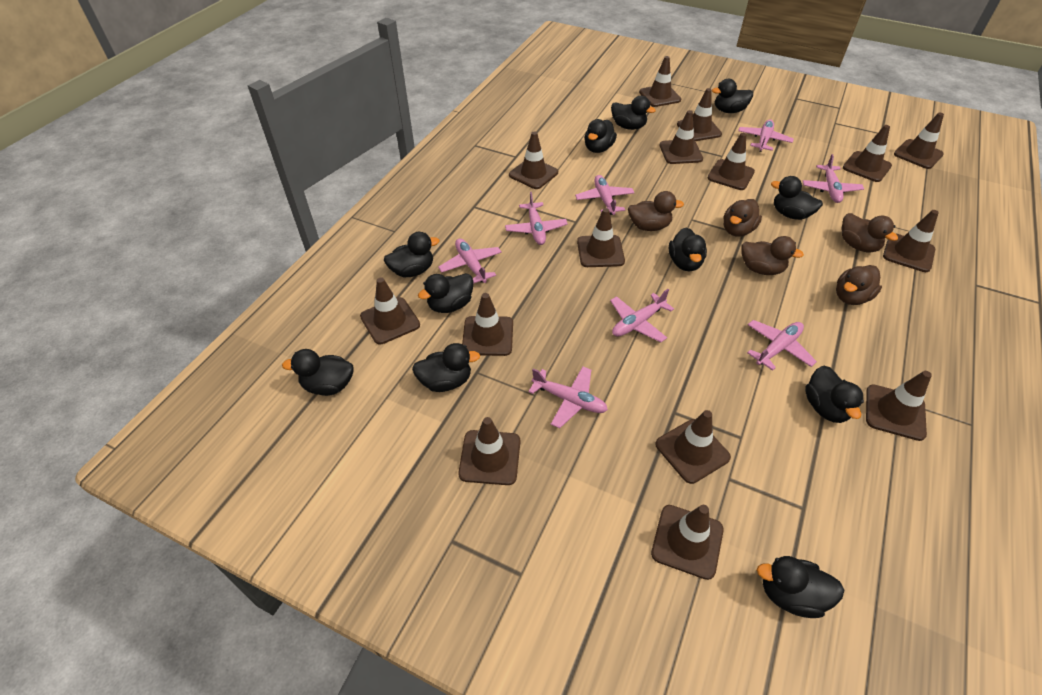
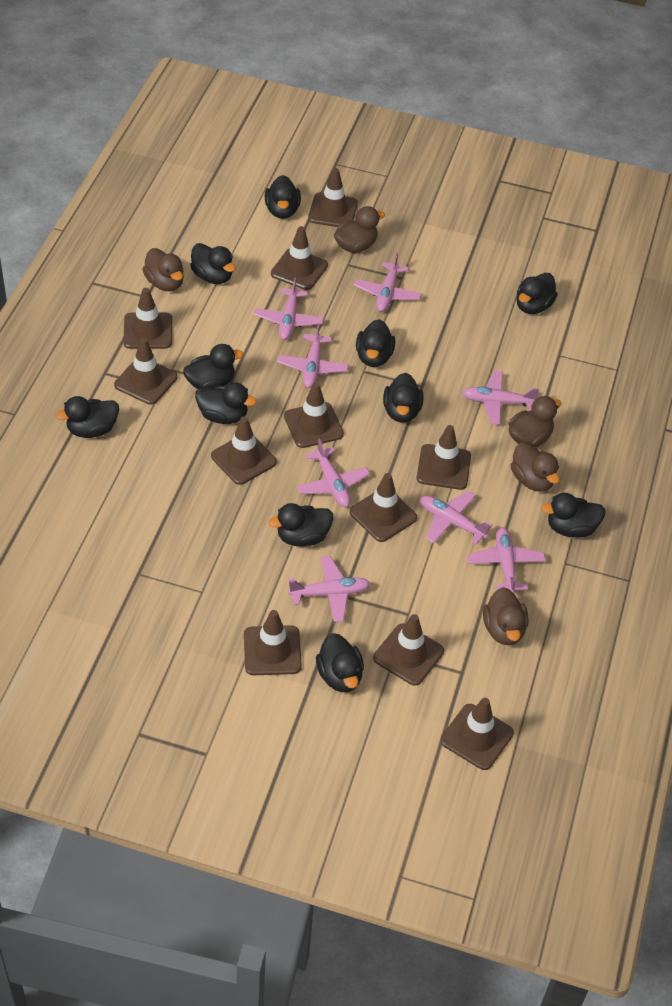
brown traffic cone: [360,277,420,344] [458,417,520,485] [462,293,513,356] [509,131,558,189] [577,208,625,267] [639,56,681,107] [651,505,724,580] [655,410,731,484] [659,110,703,164] [677,88,722,141] [708,133,755,190] [843,125,892,182] [866,371,932,441] [883,210,939,272] [894,113,944,169] = 15 -> [114,338,178,405] [123,288,172,349] [211,416,277,485] [244,610,302,675] [271,226,328,290] [284,383,344,448] [308,168,358,227] [350,473,417,542] [373,614,444,686] [416,425,471,490] [440,698,514,770] = 11

